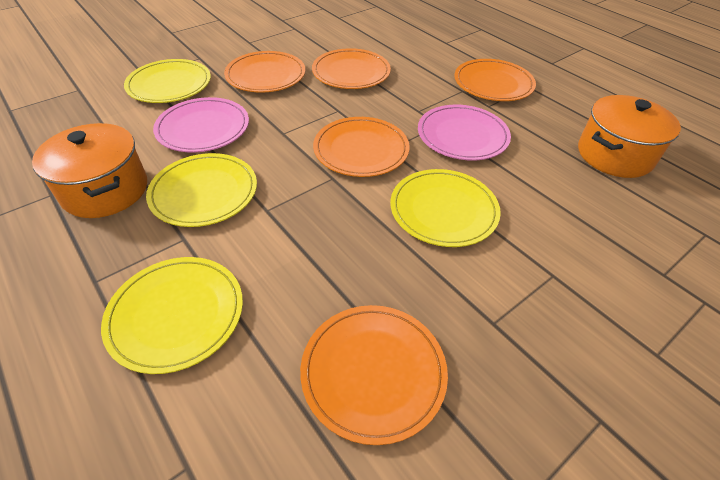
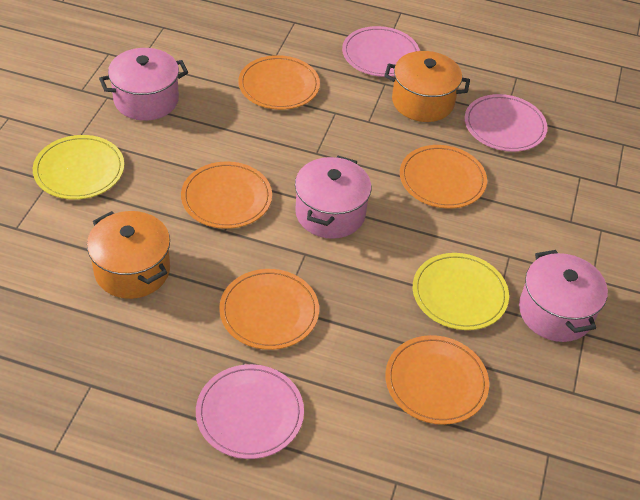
pink plate: [153,97,249,153] [418,105,511,160] = 2 -> [196,364,304,459] [342,26,420,77] [465,94,548,152] = 3
pink pot: none = 0 -> [99,48,188,121] [295,156,371,239] [519,250,608,342] = 3
yellow plate: [101,257,243,374] [124,59,211,103] [146,153,257,227] [390,169,501,247] = 4 -> [33,135,124,200] [413,253,509,330] = 2

